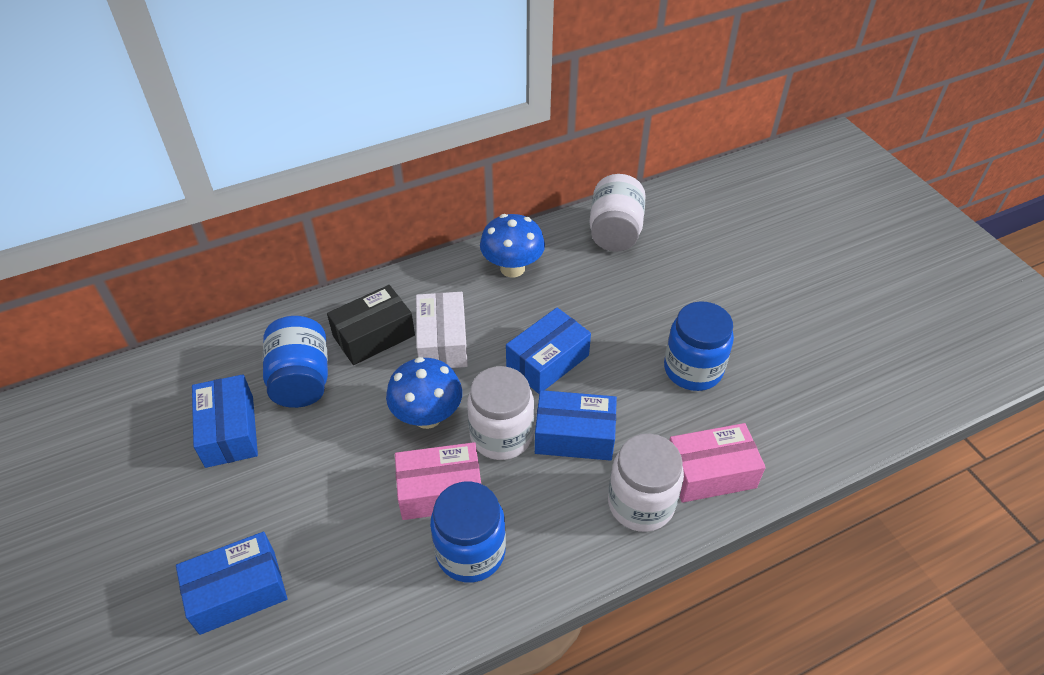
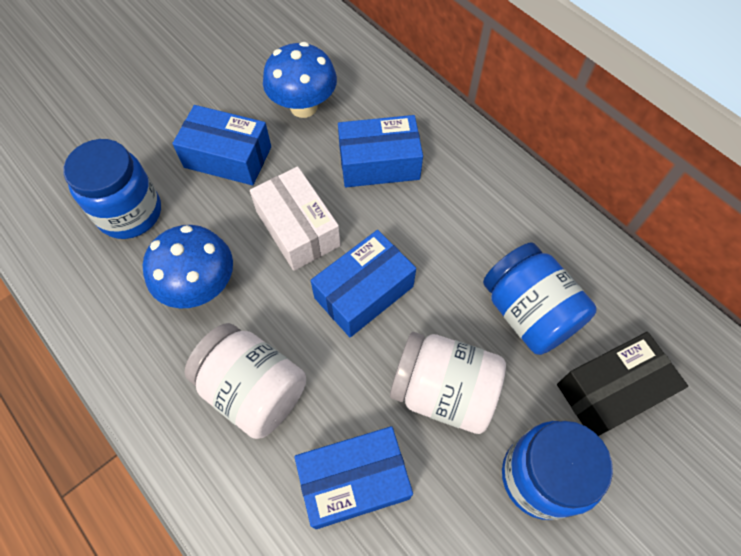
pink box: [395,442,481,520] [669,423,766,503] = 2 -> none = 0
white jar: [467,366,534,460] [589,174,646,252] [608,434,684,532] = 3 -> [184,323,306,439] [390,332,506,434] = 2

